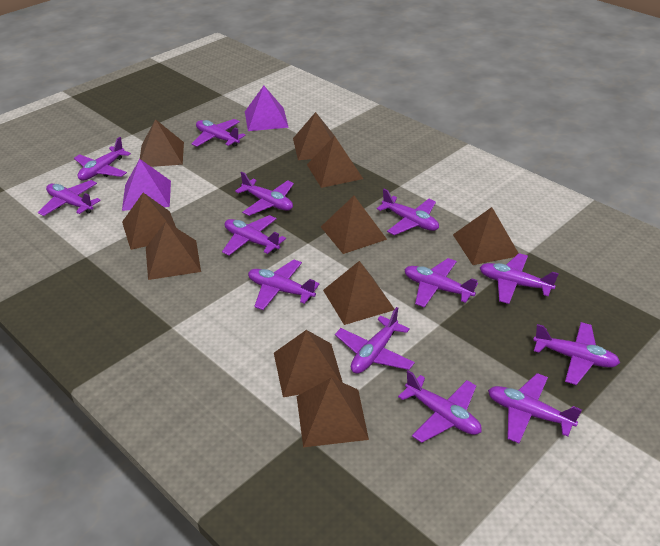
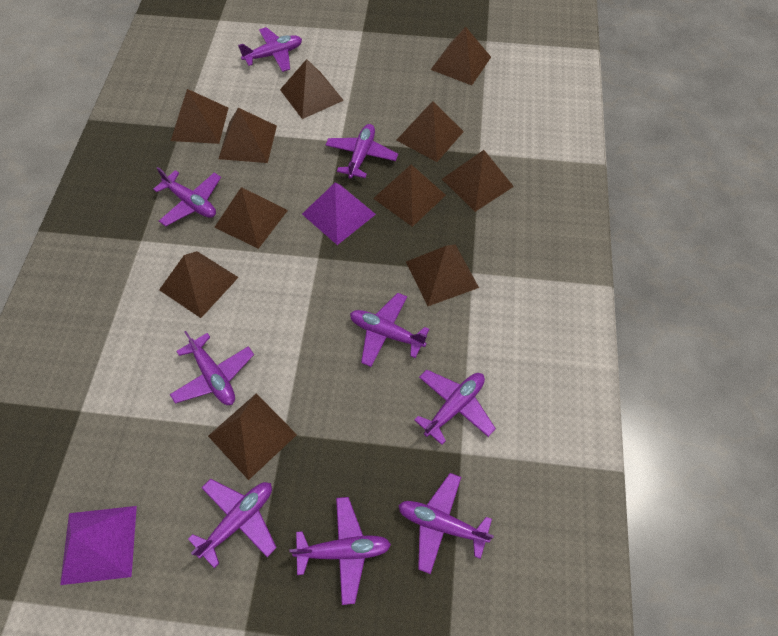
brown pyramid: [122,193,176,250] [140,119,184,167] [146,222,201,280] [274,330,342,397] [293,112,334,160] [297,378,369,447] [307,136,363,188] [321,196,387,254] [323,261,394,325] [453,207,518,265] = 10 -> [159,251,239,318] [171,89,228,144] [208,394,297,480] [214,187,288,249] [219,108,277,163] [280,59,344,119] [373,164,446,227] [396,101,464,162] [406,244,479,306] [431,27,491,85] [442,150,514,212] = 11
purple plane: [38,180,101,216] [74,137,131,181] [191,119,246,147] [222,215,286,256] [235,172,294,216] [248,259,320,310] [335,307,415,374] [377,189,439,235] [398,370,482,443] [404,258,478,308] [480,253,559,304] [488,373,582,443] [533,322,620,385] = 13 -> [153,167,221,226] [170,331,254,405] [188,479,277,568] [238,27,302,72] [289,497,391,605] [325,124,398,179] [350,293,429,367] [398,473,494,574] [414,369,496,445] = 9

